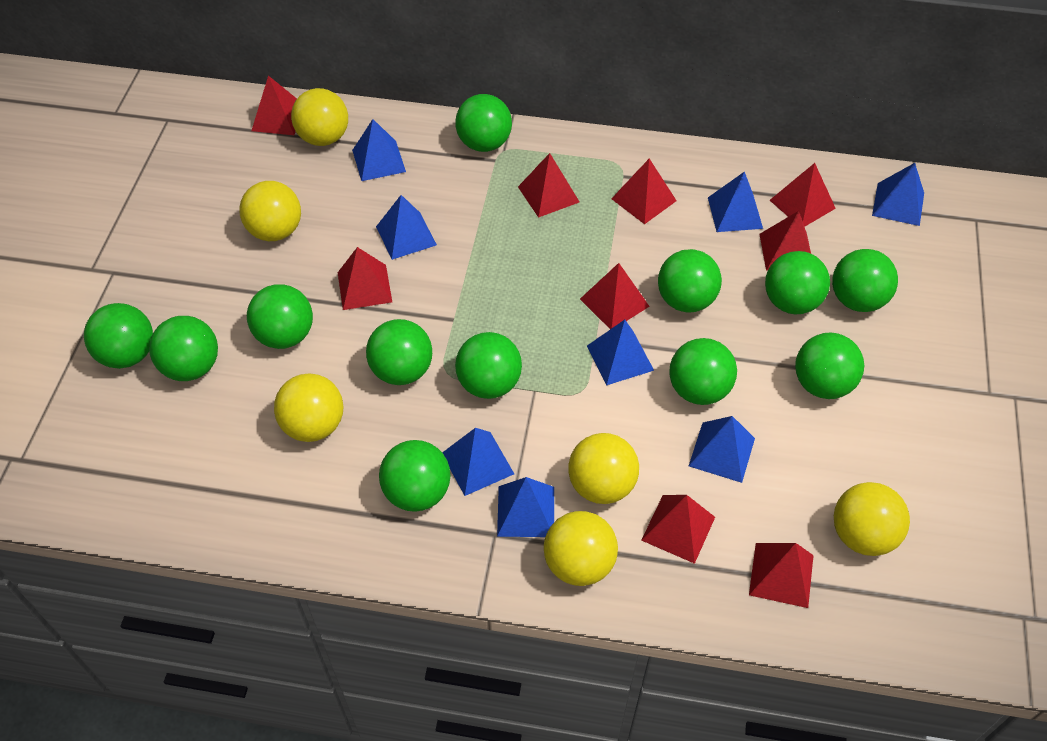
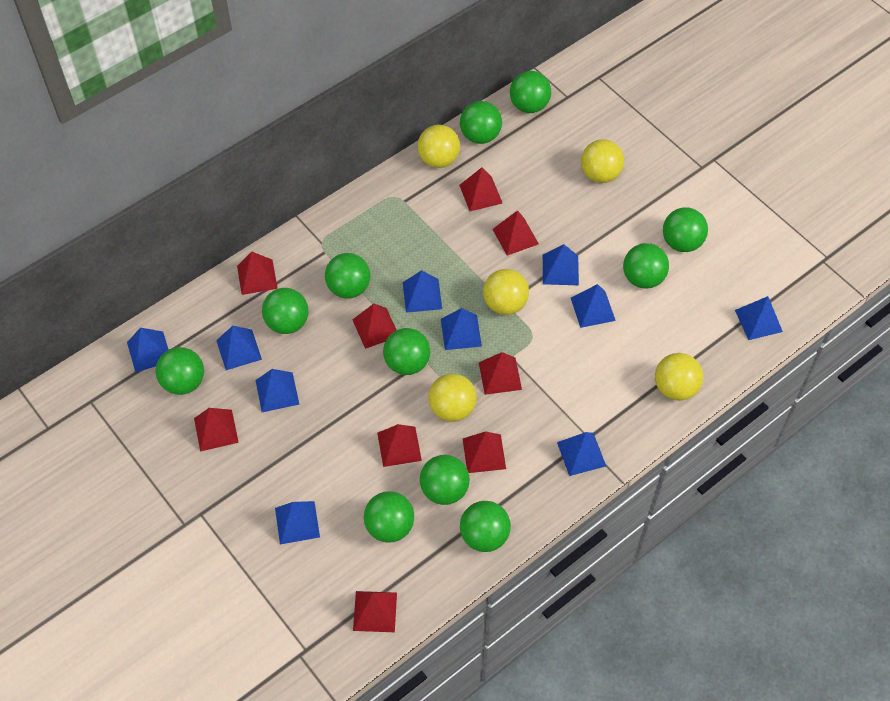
blue pyramid: [352,119,406,181] [376,195,437,260] [442,428,514,496] [497,477,554,537] [587,320,654,385] [689,416,755,483] [708,171,763,232] [872,163,924,226] = 8 -> [127,327,169,373] [216,326,262,370] [255,369,299,412] [275,501,320,544] [403,270,442,313] [441,308,482,350] [543,244,579,285] [557,432,606,476] [571,284,616,328] [735,296,783,340] = 10
green ball: [84,303,153,369] [149,316,218,381] [247,284,313,349] [366,319,432,385] [379,440,450,512] [455,94,512,152] [455,332,522,399] [658,249,722,312] [669,338,737,405] [765,251,830,314] [795,332,864,399] [832,249,898,312] = 12 -> [156,347,204,395] [262,288,309,334] [325,253,370,299] [364,491,414,543] [383,328,430,375] [420,455,470,505] [460,101,502,144] [460,501,511,552] [510,71,551,113] [623,243,669,289] [663,207,708,252] = 11
yellow ball: [239,181,301,241] [274,373,344,442] [291,88,348,146] [544,511,618,586] [568,433,639,504] [834,482,910,556] = 6 -> [417,125,460,168] [428,373,477,422] [483,269,529,315] [581,139,624,183] [655,353,703,401] = 5

